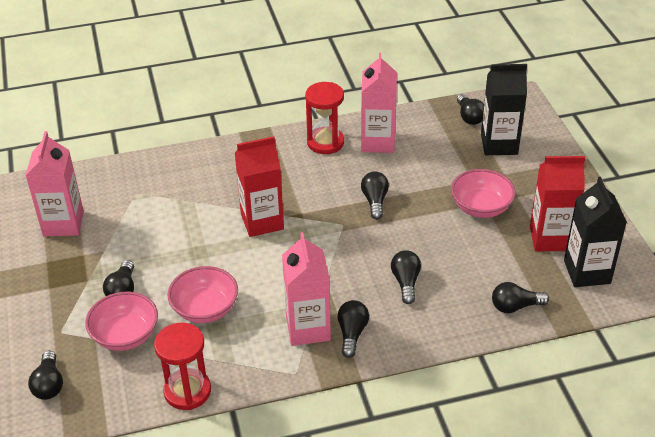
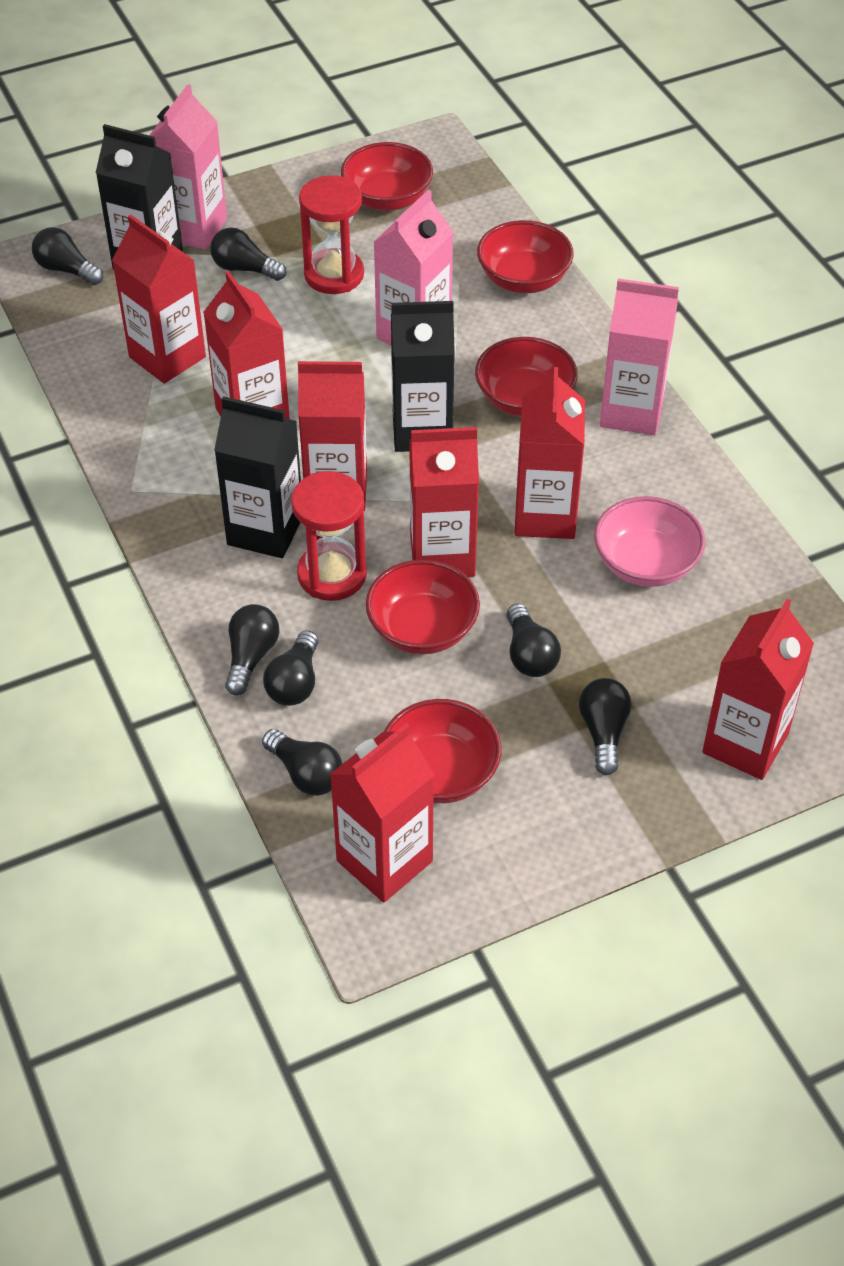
black carton: [481,64,527,155] [564,177,627,287] = 2 -> [96,124,183,270] [214,396,301,558] [391,301,455,452] = 3
pink bowl: [85,292,158,351] [168,266,238,323] [451,169,516,218] = 3 -> [594,496,705,587] = 1
red bowl: none = 0 -> [341,142,433,211] [366,559,480,654] [384,699,501,803] [475,337,578,417] [477,220,574,293] = 5
red carton: [235,136,284,237] [530,156,585,251] = 2 -> [112,215,206,384] [203,271,290,419] [298,361,367,511] [330,723,434,903] [409,427,479,577] [514,367,585,539] [702,599,814,780] = 7

